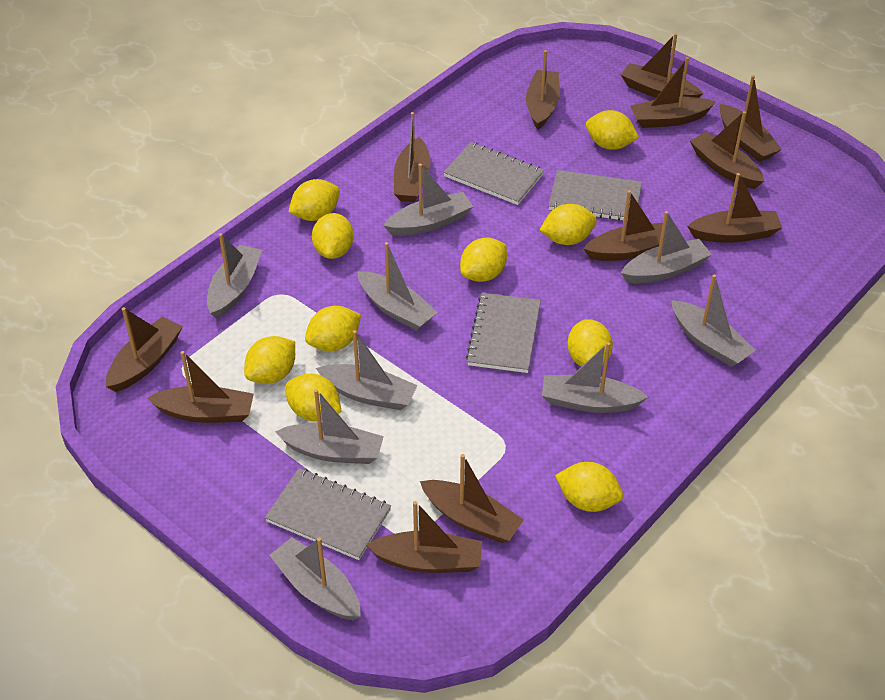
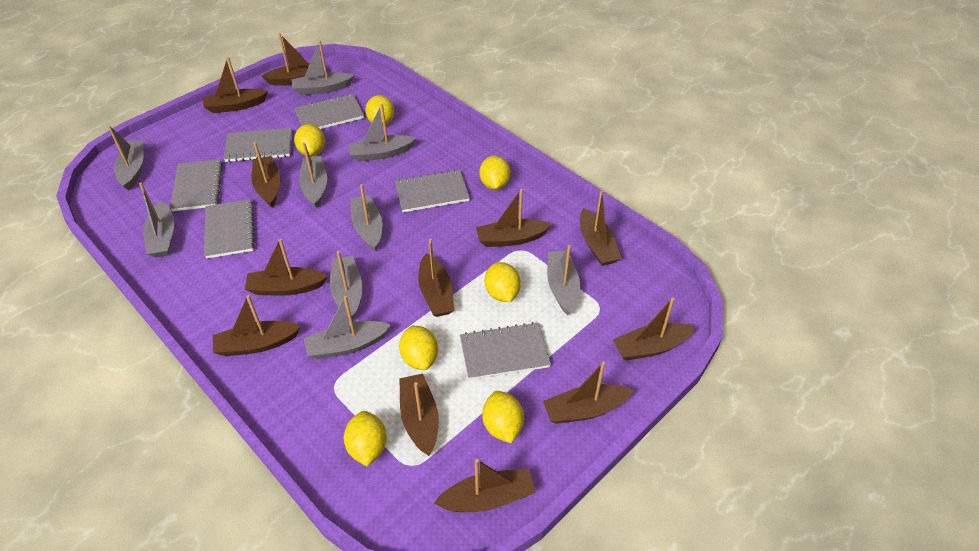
grey notebook: [265,468,391,560] [444,142,544,205] [466,293,541,373] [548,170,642,221] = 4 -> [170,159,223,211] [204,199,255,259] [223,128,292,162] [295,94,364,129] [395,169,470,212] [460,322,551,380] = 6
yellow lemon: [244,336,295,384] [285,374,342,421] [289,179,340,221] [305,306,361,351] [312,213,354,259] [460,238,507,282] [540,204,597,245] [555,462,623,512] [567,319,613,367] [586,110,639,150] = 10 -> [294,124,325,156] [344,411,387,466] [365,95,394,125] [399,325,438,370] [479,156,510,190] [482,391,524,443] [485,262,521,302] = 7

